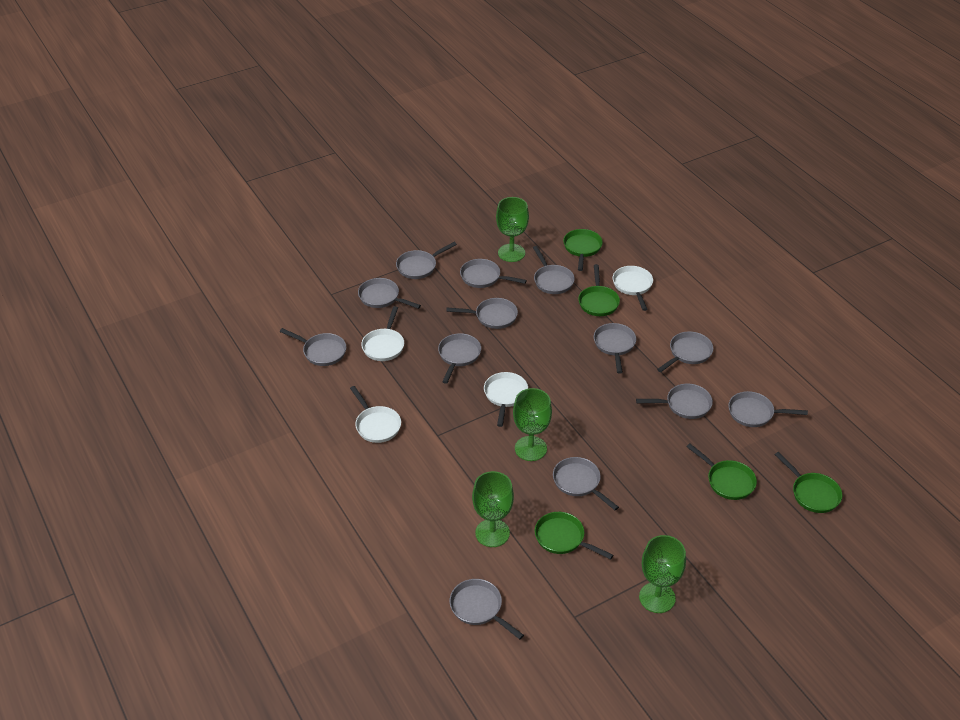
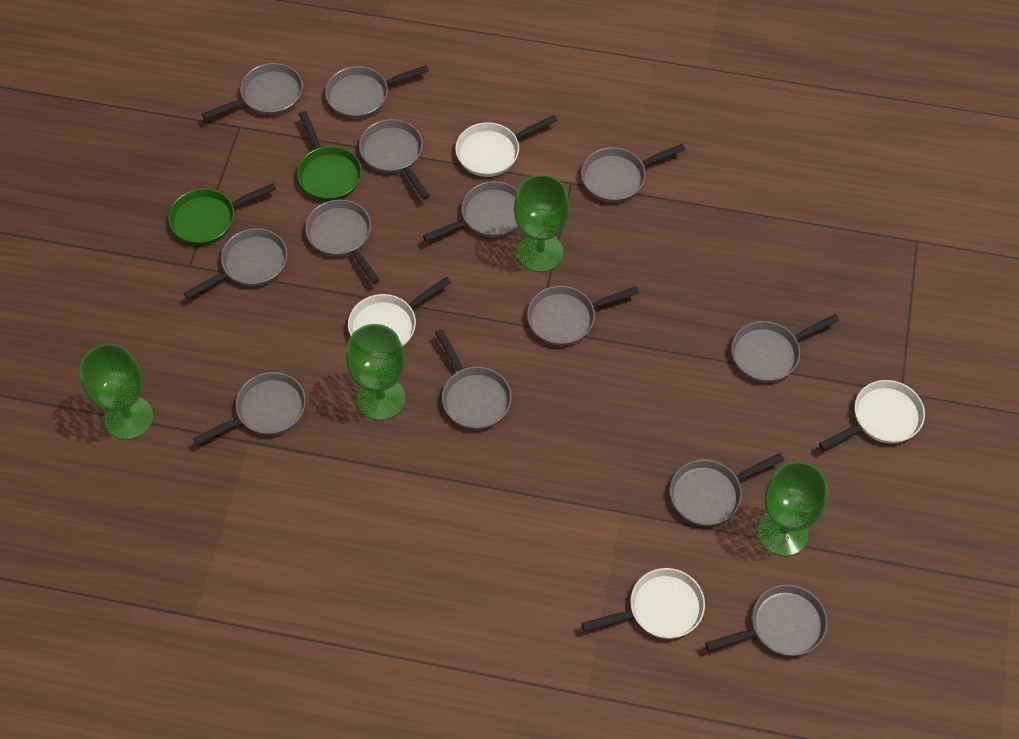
green pan: [535,512,613,560] [563,229,603,271] [578,264,620,316] [686,443,757,500] [774,452,842,513] = 5 -> [168,183,276,245] [297,111,362,201] = 2

